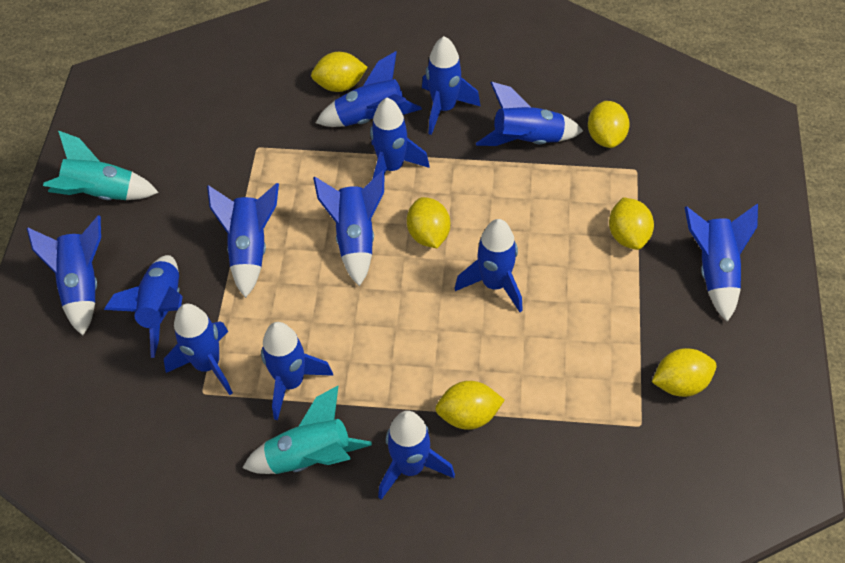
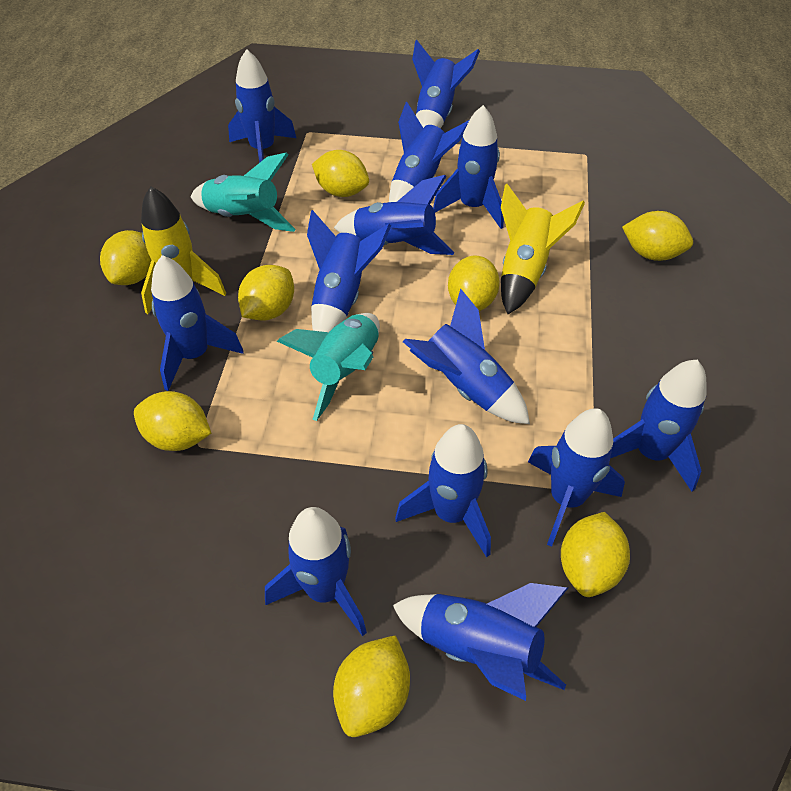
yellow lemon: [311,52,368,92] [407,197,450,248] [435,381,505,430] [588,101,630,148] [609,197,654,250] [652,348,717,397] = 6 -> [100,230,151,285] [134,391,211,451] [238,265,294,321] [312,150,369,197] [333,635,410,737] [448,256,500,311] [561,512,630,597] [622,211,693,261] = 8
yellow rocket: none = 0 -> [141,187,226,314] [501,184,585,314] = 2

